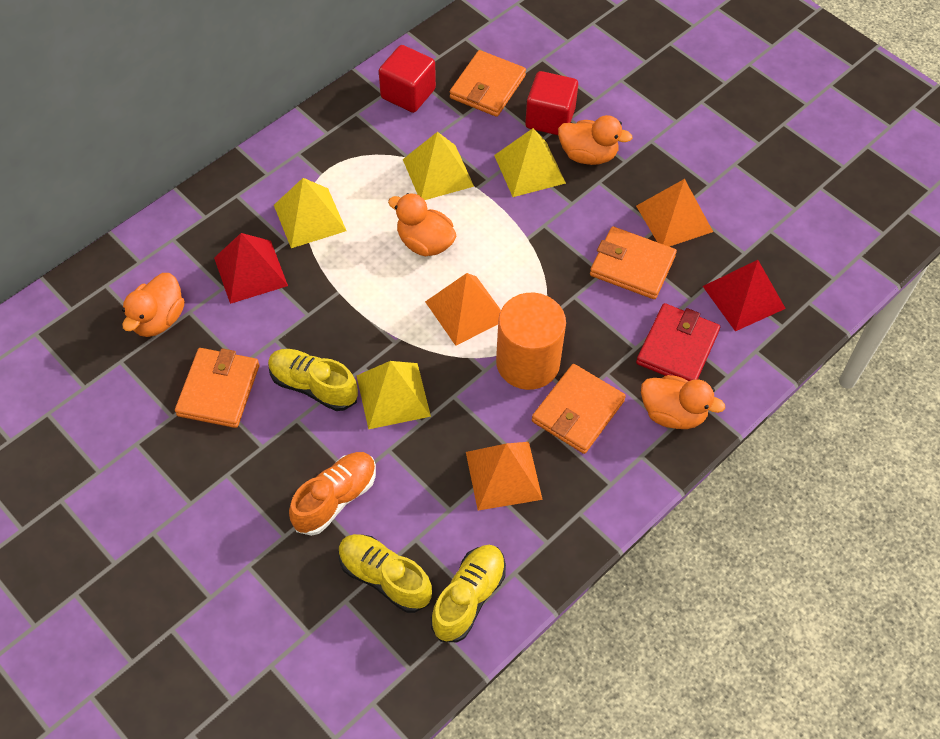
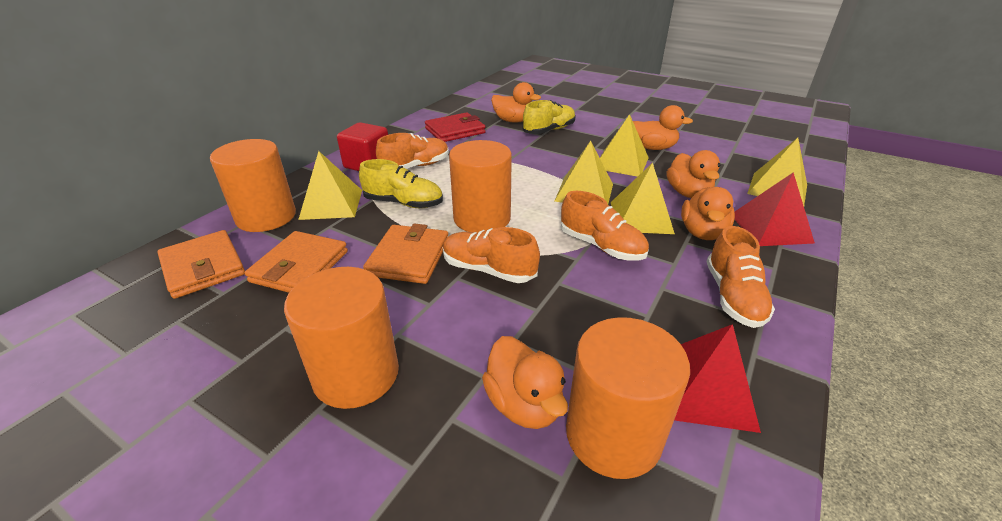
orange cylinder: [496,293,566,390] = 1 -> [210,139,296,232] [284,267,399,409] [449,140,512,233] [566,317,690,479] = 4
orange duck: [122,273,185,337] [388,193,456,256] [558,115,632,165] [641,375,725,429] = 4 -> [482,336,568,429] [491,82,541,123] [633,105,693,150] [667,150,720,198] [681,187,735,240] = 5
orange pyramid: [425,273,501,346] [466,442,543,511] [636,179,713,247] = 3 -> none = 0
orange shoe: [289,452,376,536] = 1 -> [376,133,449,169] [443,227,540,283] [561,191,649,261] [706,226,775,328] = 4
orange wallet: [175,348,259,428] [450,50,526,117] [532,364,626,454] [590,226,677,299] = 4 -> [157,230,245,299] [245,231,348,293] [363,224,448,284] = 3
red cube: [379,45,436,113] [525,71,578,135] = 2 -> [337,122,388,171] = 1
yellow pyramid: [274,178,346,248] [356,361,431,430] [403,132,474,200] [494,128,566,197] = 4 -> [298,151,362,220] [555,141,613,204] [600,114,649,177] [611,163,675,234] [747,138,807,206] = 5
yellow shoe: [268,349,358,411] [339,534,432,613] [430,545,506,642] = 3 -> [359,159,443,208] [522,100,576,134] = 2

